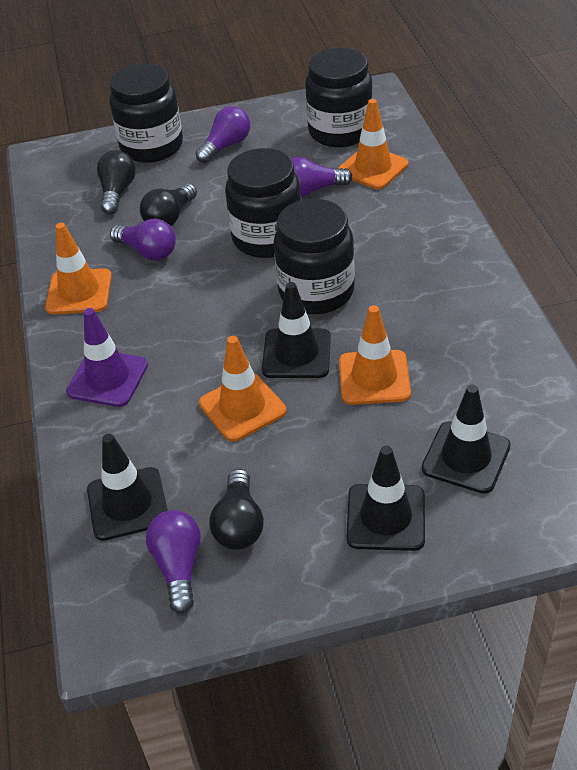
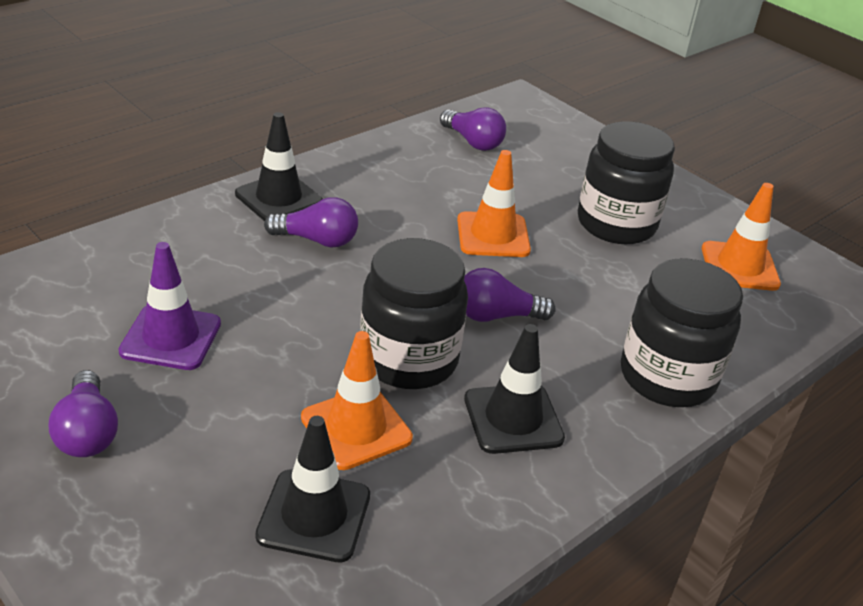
black jar: [110,64,183,163] [225,148,301,258] [274,199,355,314] [305,48,373,147] = 4 -> [360,238,468,389] [578,121,675,244] [621,258,743,407] = 3
black light bulb: [97,150,136,214] [140,183,197,226] [210,469,264,550] = 3 -> none = 0
black traffic cone: [87,434,168,541] [262,282,331,378] [346,446,425,551] [422,385,510,494] = 4 -> [235,112,323,221] [255,416,370,563] [464,324,565,454] = 3
orange traffic cone: [45,223,112,315] [199,336,286,442] [338,99,408,189] [339,305,411,405] = 4 -> [301,331,413,470] [457,150,531,257] [702,183,781,291] = 3

